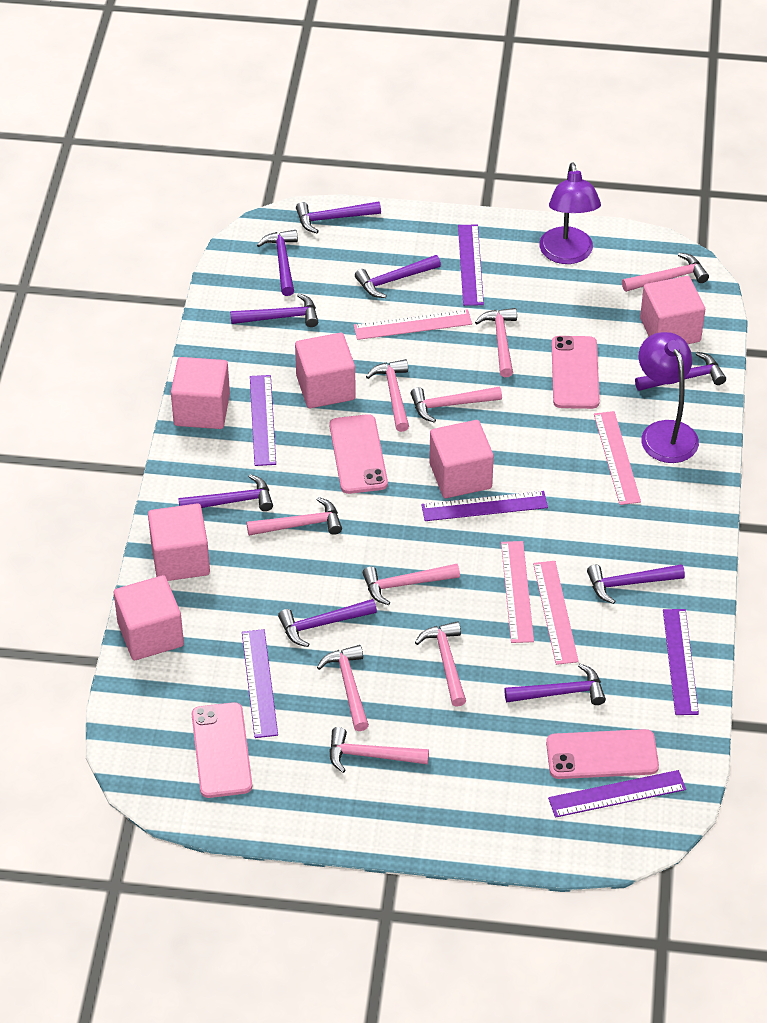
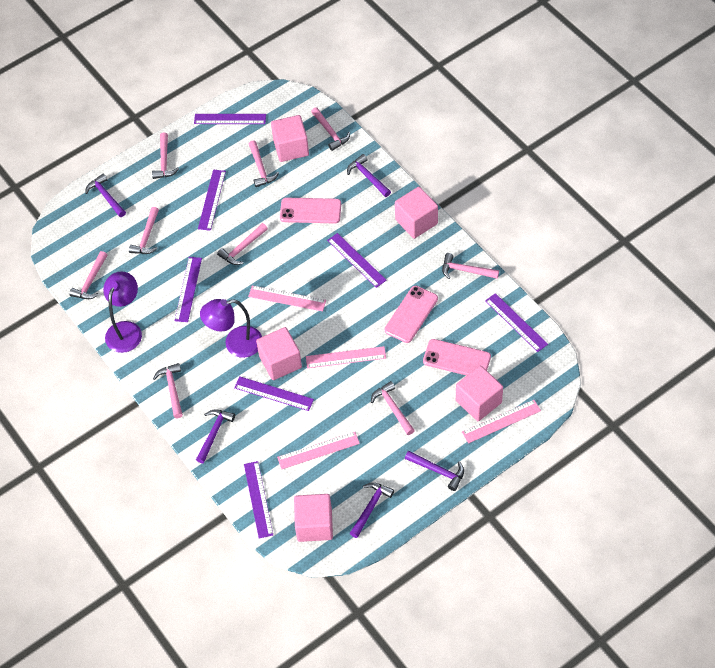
pink cube: [114,575,184,660] [148,504,210,581] [171,357,230,429] [295,333,356,408] [429,420,494,498] [640,276,705,344] = 6 -> [256,327,302,380] [271,115,309,162] [294,494,333,542] [395,187,438,239] [456,365,503,421] = 5
pink phone: [192,702,252,798] [330,414,388,494] [546,729,659,779] [552,336,600,409] = 4 -> [280,198,341,223] [385,286,438,343] [423,339,491,376] = 3
purple hammer: [178,474,273,511] [230,293,318,327] [257,230,298,296] [278,599,377,647] [296,201,381,233] [355,255,441,298] [504,664,606,705] [587,564,685,604] [635,352,726,391] = 9 -> [85,174,126,217] [196,409,235,463] [347,154,391,197] [350,482,394,538] [405,451,464,491] = 5
purple ruler: [242,629,278,738] [250,375,276,466] [421,491,548,521] [458,225,484,306] [548,770,686,818] [663,609,699,715] = 6 -> [174,257,202,322] [194,114,266,124] [198,170,226,231] [234,377,314,411] [244,461,273,538] [327,233,387,288] [485,293,548,352] = 7

